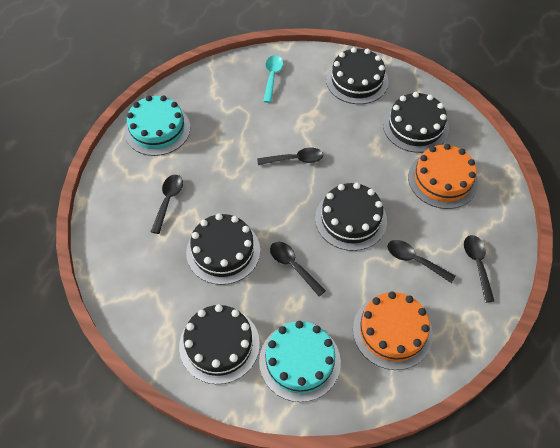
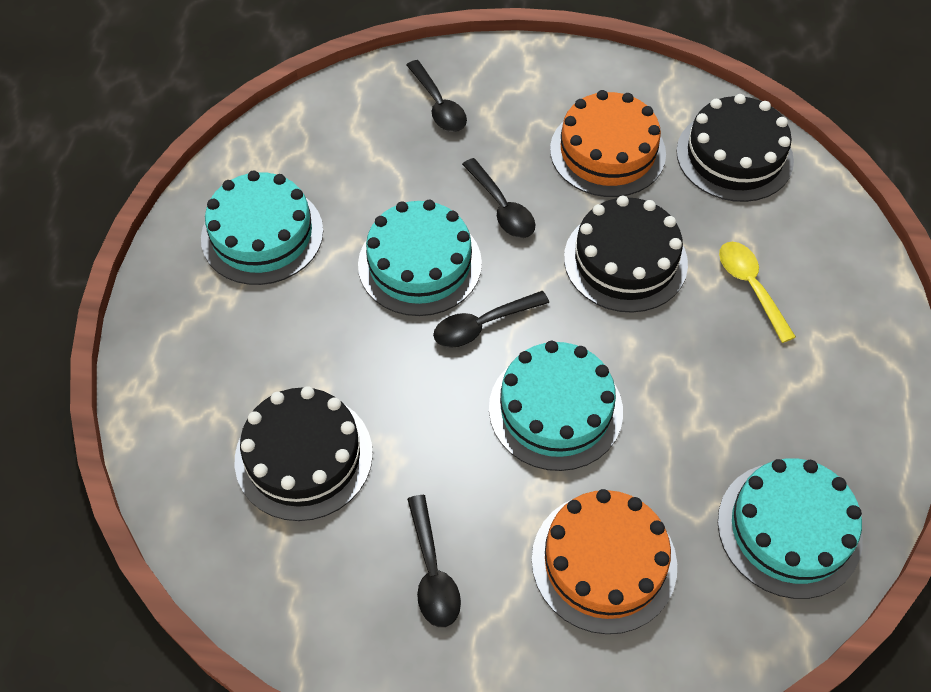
black cake: [179,304,260,384] [186,213,260,285] [315,182,387,251] [326,47,388,104] [383,92,449,153] = 5 -> [235,386,373,521] [564,196,688,313] [676,94,794,202] = 3
black spoon: [151,175,183,234] [257,148,323,165] [270,242,326,297] [387,240,455,283] [464,235,494,303] = 5 -> [406,60,467,132] [407,495,461,627] [433,291,549,348] [462,158,535,238] = 4
turquoise cake: [124,95,190,156] [259,321,341,402] = 2 -> [201,170,323,285] [358,200,482,316] [489,341,623,471] [718,458,863,599] = 4
turquoise spoon: [263,55,283,103] = 1 -> none = 0
yellow spoon: none = 0 -> [719,242,796,343] = 1

